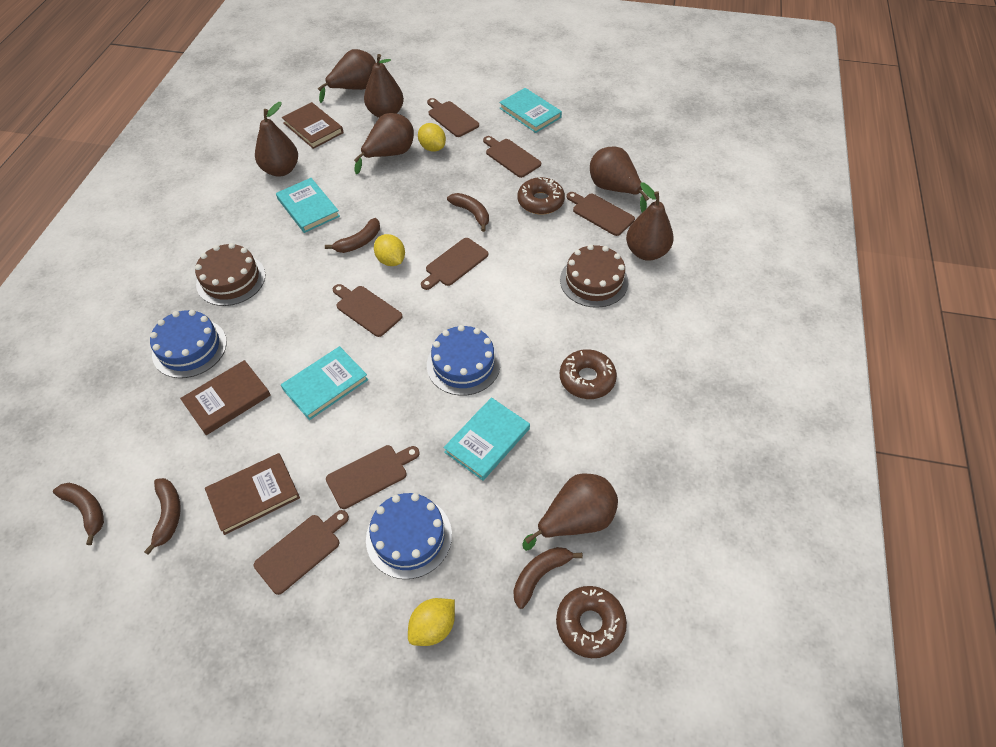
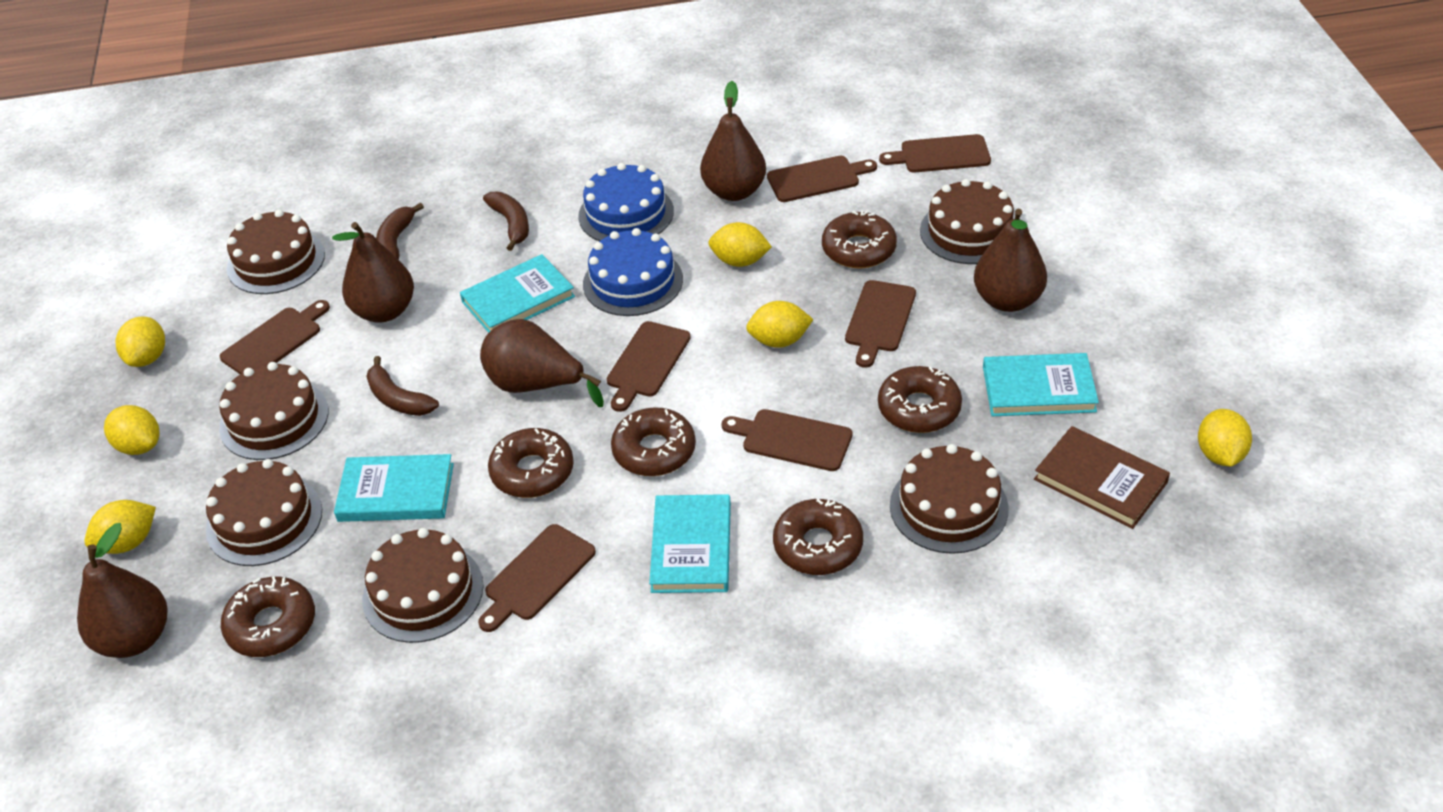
blue cake: [150,310,227,378] [366,493,452,579] [427,325,500,396] = 3 -> [578,163,674,241] [583,228,683,316] = 2
brown banana: [53,483,104,545] [144,478,181,555] [325,218,380,253] [447,193,489,232] [513,547,583,609] = 5 -> [366,356,439,416] [376,203,424,260] [483,192,529,251] = 3
brown book: [180,360,271,435] [205,453,300,535] [282,102,343,149] = 3 -> [1034,426,1170,529] = 1
brown cake: [195,243,265,306] [560,244,628,308] = 2 -> [206,459,322,566] [219,362,328,460] [227,209,325,294] [362,528,484,643] [890,444,1009,554] [920,179,1015,264] = 6
brown donut: [518,177,565,215] [556,586,627,658] [560,349,617,399] = 3 -> [221,576,315,657] [488,428,574,498] [611,407,696,476] [773,499,863,575] [822,211,897,268] [878,366,962,433] = 6
brown pear: [255,102,298,177] [317,49,376,103] [354,113,414,174] [364,54,404,118] [522,474,618,551] [590,147,649,213] [626,183,674,261] = 7 -> [77,523,168,658] [332,222,414,323] [480,319,604,407] [700,81,766,201] [974,208,1047,312] = 5
yellow lemon: [374,234,405,266] [408,598,455,646] [418,123,446,152] = 3 -> [84,500,156,554] [104,405,160,455] [116,317,165,367] [708,222,772,267] [746,301,814,348] [1198,409,1252,467] = 6

